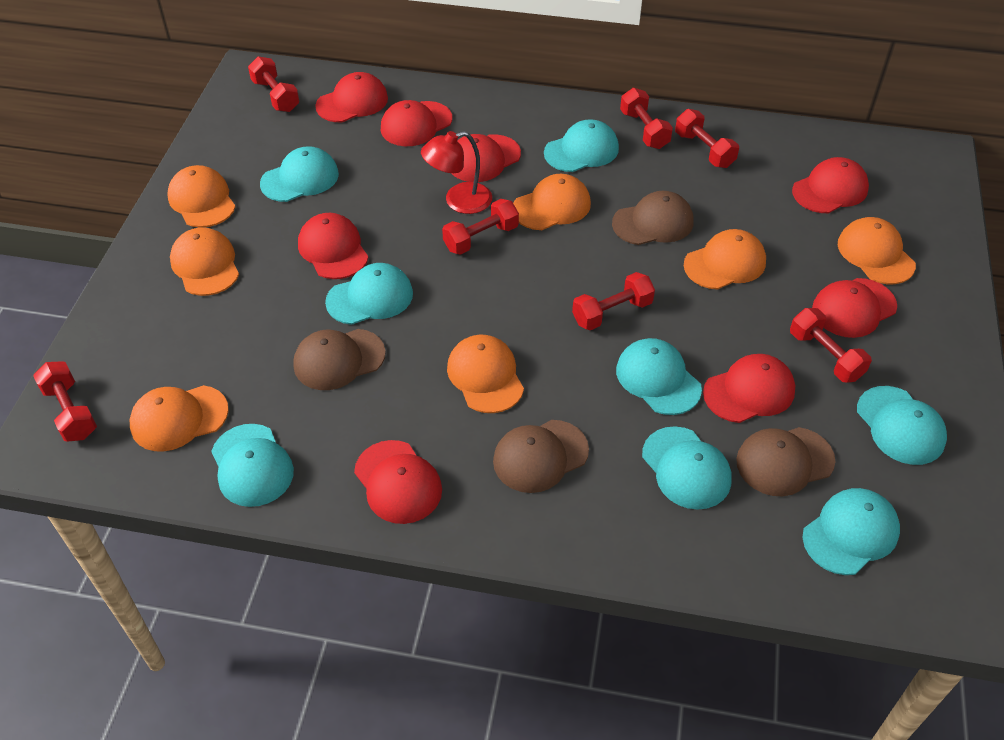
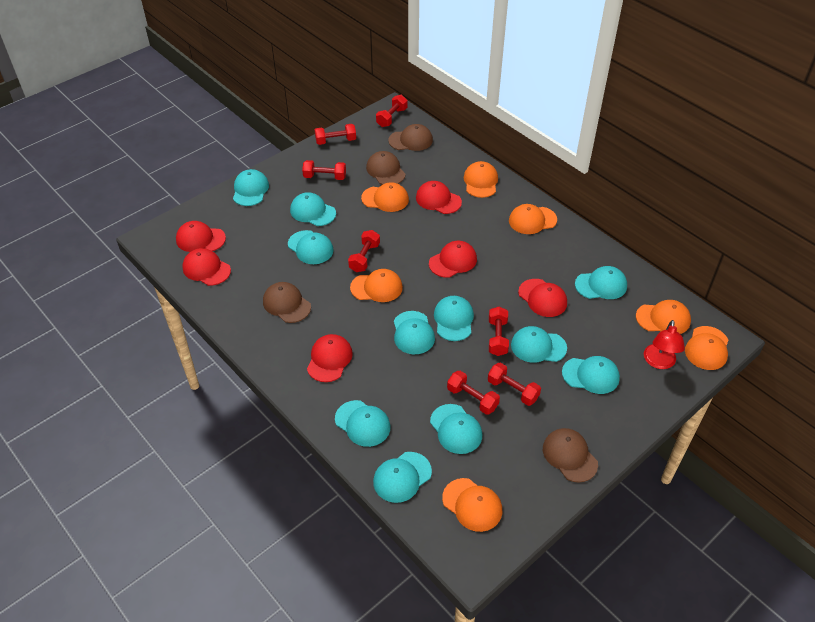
red cap: [298,213,368,279] [315,72,388,122] [354,440,442,524] [381,100,452,146] [451,134,521,182] [703,354,795,423] [792,157,869,213] [812,278,897,338] = 8 -> [176,221,226,252] [182,248,231,286] [307,334,353,382] [416,181,462,214] [429,241,477,278] [518,279,567,317] = 6
turquoise cap: [211,424,294,507] [260,146,339,202] [325,263,413,325] [544,119,619,172] [616,338,702,415] [642,426,732,510] [803,488,900,575] [857,386,947,465] = 8 -> [233,169,269,206] [288,230,334,264] [290,192,336,226] [335,400,390,447] [373,452,432,503] [394,311,435,354] [430,404,482,454] [434,296,474,341] [511,326,567,363] [562,356,620,394] [575,266,627,299] = 11

